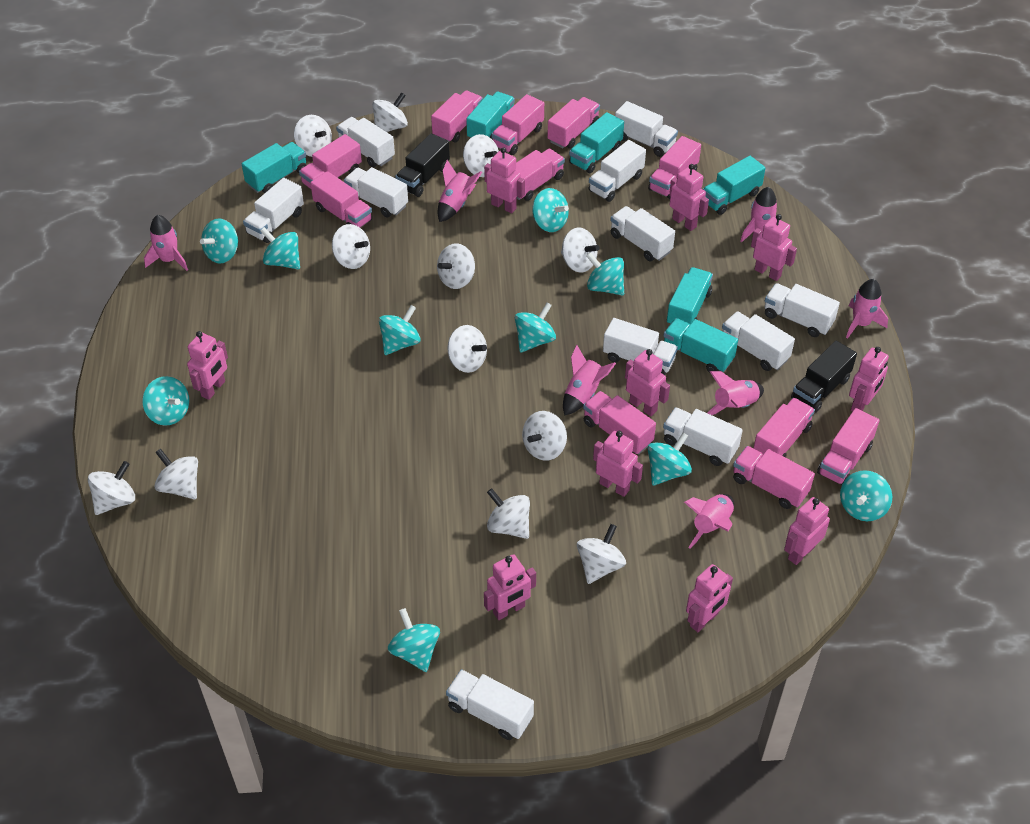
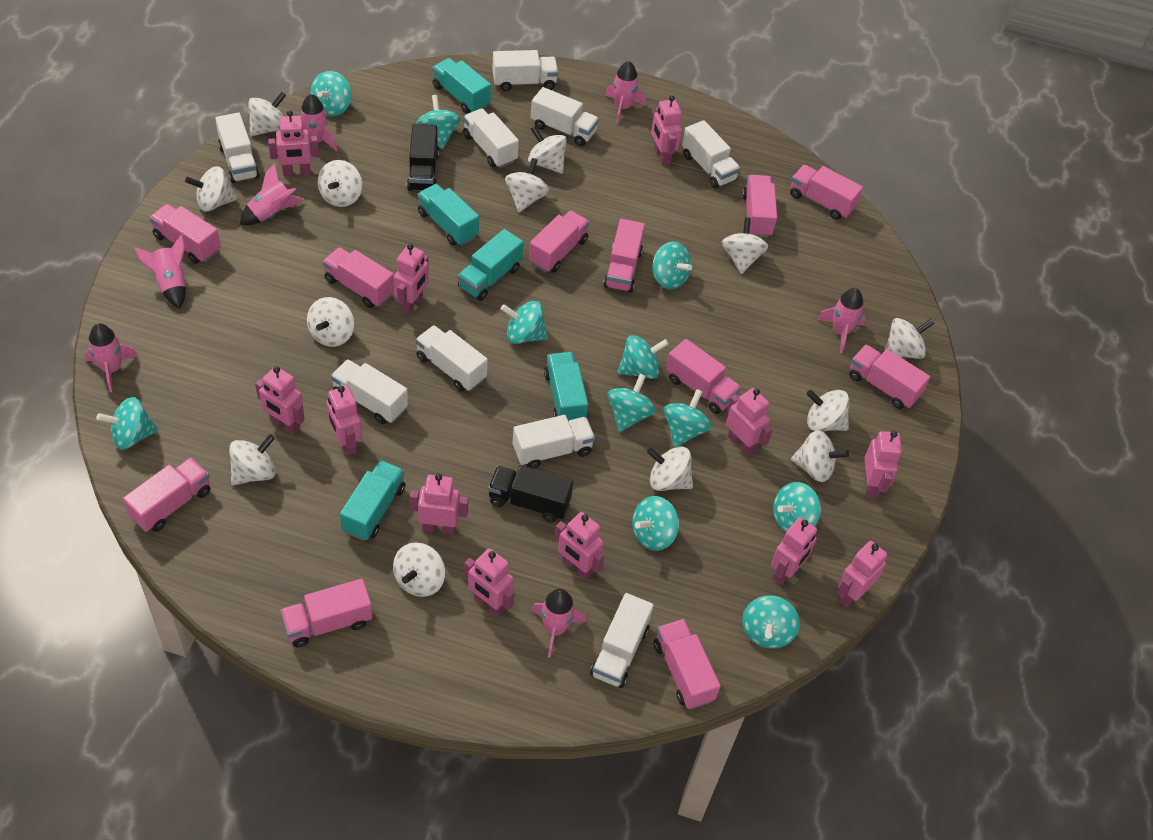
pink robot: [187,331,228,400] [484,147,525,213] [484,554,536,620] [593,431,643,497] [625,349,670,416] [669,164,709,231] [686,564,733,632] [751,214,797,281] [784,497,830,565] [849,347,889,412] = 10 -> [255,366,305,435] [268,110,319,176] [326,386,362,456] [393,244,429,314] [410,474,468,535] [464,548,515,616] [554,512,605,580] [651,95,682,165] [726,388,773,456] [771,517,817,585] [837,541,887,607] [864,431,902,498] = 12
turquoise spinning top: [142,376,189,426] [200,218,238,264] [260,227,300,269] [379,305,420,355] [388,608,440,672] [515,302,556,353] [532,188,569,232] [586,252,624,295] [647,433,692,486] [840,470,892,521] = 10 -> [96,397,159,450] [310,71,352,116] [416,95,460,149] [501,301,548,344] [608,374,656,432] [617,335,669,379] [632,496,679,551] [653,241,692,289] [664,389,711,447] [742,596,800,649] [773,482,821,532] = 11
turquoise truck: [242,142,306,193] [466,92,515,140] [569,112,624,173] [663,318,738,373] [667,267,713,324] [703,156,766,215] = 6 -> [340,460,405,541] [417,184,479,246] [432,58,491,114] [458,229,524,301] [544,352,588,421] = 5
white spinning top: [88,461,135,515] [154,448,198,499] [294,115,332,157] [332,224,370,269] [372,92,408,132] [437,243,475,289] [447,325,487,373] [463,134,499,177] [487,488,530,539] [522,411,567,461] [561,228,600,273] [577,524,626,584] = 12 -> [185,166,238,212] [229,434,276,485] [248,92,286,136] [307,297,354,347] [318,160,362,207] [393,543,445,597] [505,158,549,212] [528,126,567,174] [647,447,693,491] [722,217,768,274] [791,430,849,482] [807,390,849,432] [885,318,934,359] = 13
white truck: [243,178,304,243] [336,117,395,167] [344,167,408,217] [446,669,534,740] [589,140,646,202] [603,318,678,375] [611,206,675,261] [615,101,678,157] [663,407,743,466] [722,312,795,371] [765,283,840,337] = 11 -> [215,112,260,183] [331,359,408,424] [416,325,488,392] [463,108,519,168] [492,50,558,91] [513,415,595,469] [531,87,599,146] [590,593,654,688] [682,120,741,189] = 9

